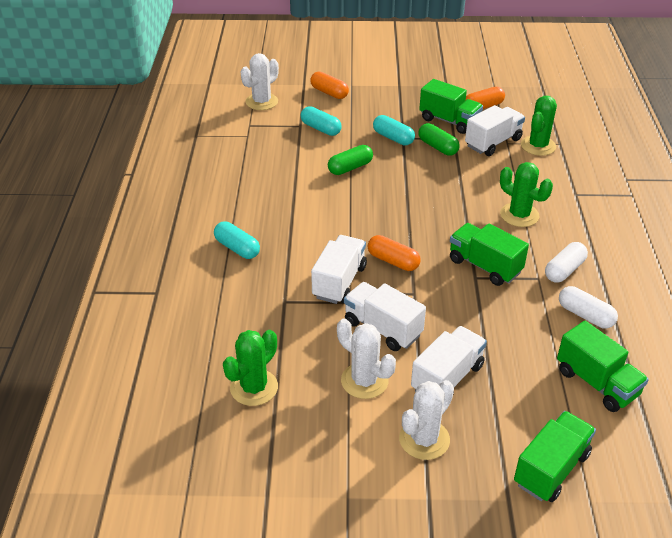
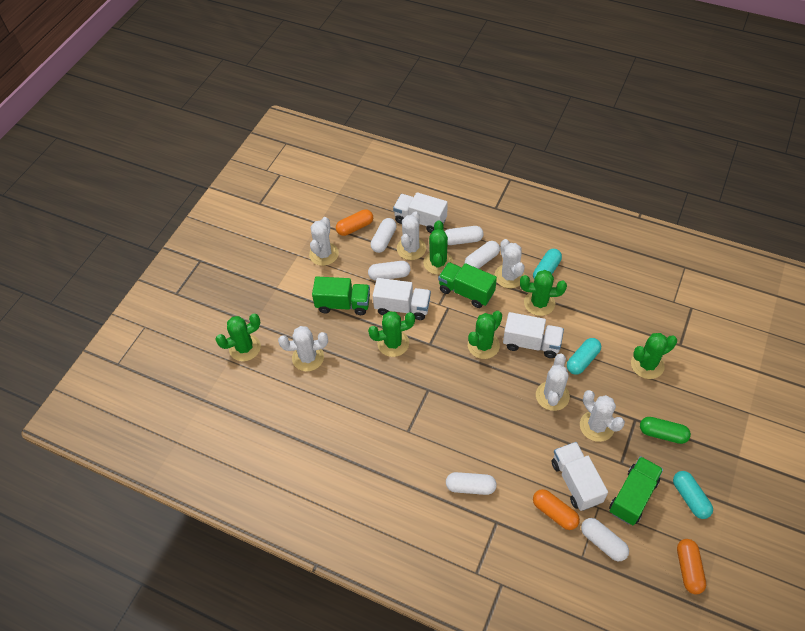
green cactus: [223,330,278,406] [500,162,553,227] [521,96,557,156] = 3 -> [215,314,261,361] [368,311,415,357] [423,221,453,275] [468,311,502,359] [520,270,567,316] [631,333,677,379] = 6
green capsule: [328,145,373,175] [418,123,460,156] = 2 -> [640,417,691,444] = 1
green truck: [419,79,483,134] [450,223,529,286] [514,411,596,502] [557,321,649,412] = 4 -> [312,276,370,315] [438,262,497,308] [609,456,663,525] = 3
white cactus: [241,53,279,110] [337,318,396,399] [399,380,454,460] = 3 -> [278,326,328,371] [309,217,339,266] [397,211,426,260] [494,239,525,288] [536,354,570,411] [580,390,625,442] = 6
white capsule: [545,242,588,283] [559,286,618,329] = 2 -> [368,261,411,281] [371,218,397,253] [445,226,483,245] [446,472,497,495] [465,241,500,269] [581,518,629,561] = 6

